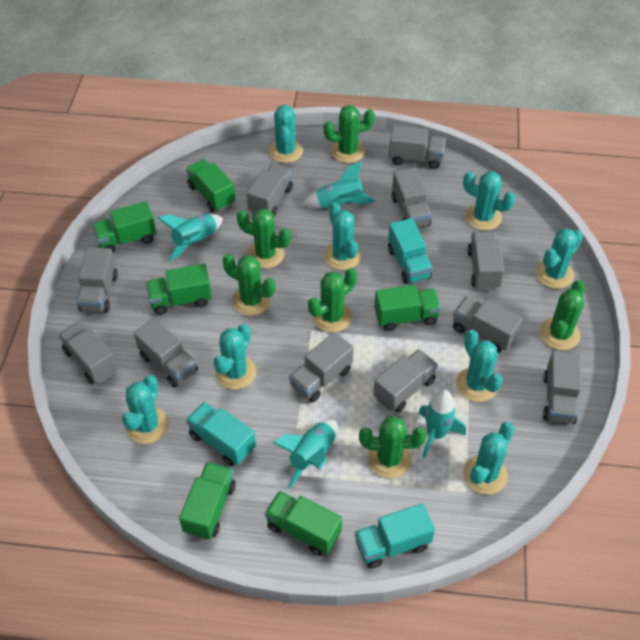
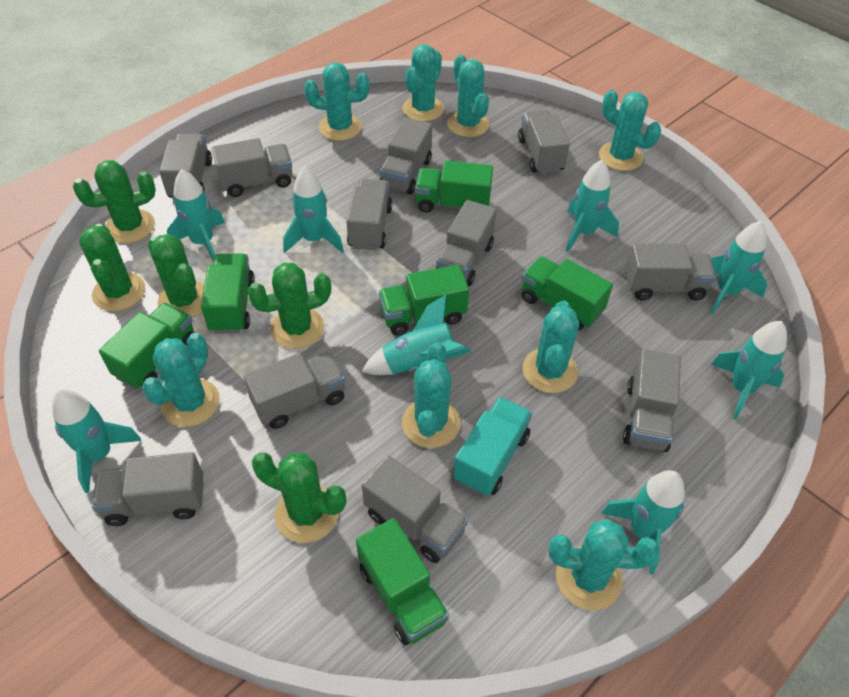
green cactus: [223,254,276,316] [237,209,291,269] [308,268,357,333] [324,105,375,163] [359,416,427,478] [540,280,585,350] = 6 -> [73,160,156,243] [79,224,145,312] [148,234,204,318] [248,263,331,349] [252,453,346,543] = 5
turquoise rocket: [158,214,223,261] [273,420,338,488] [302,161,375,209] [419,390,466,458] = 4 -> [52,389,141,493] [167,169,225,262] [283,166,344,253] [361,295,471,375] [566,160,619,252] [601,470,685,574] [710,221,767,314] [711,321,787,419] = 8
turquoise truck: [186,402,256,466] [355,503,435,569] [388,218,432,284] = 3 -> [453,397,532,496] = 1

